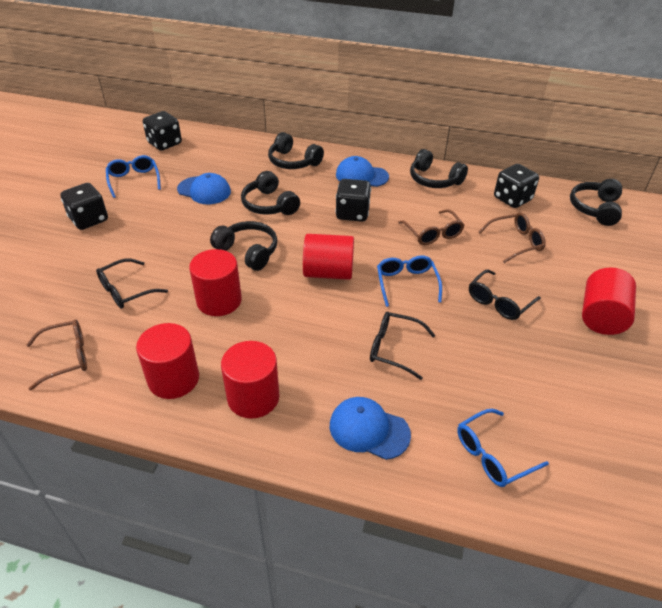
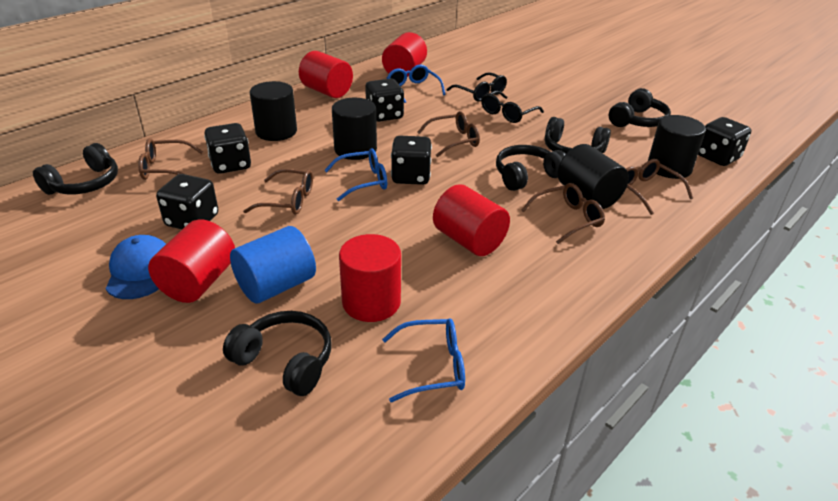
black cylinder: none = 0 -> [250,81,297,141] [332,98,377,160] [558,144,629,209] [648,115,706,179] = 4
black dice: [60,183,108,230] [143,111,182,151] [335,179,371,222] [494,164,539,208] = 4 -> [156,174,218,229] [204,123,251,174] [365,79,404,122] [391,136,432,185] [698,117,751,166] = 5
black glasses: [96,258,168,309] [370,312,436,380] [469,269,541,320] = 3 -> [446,72,507,102] [481,91,544,123] = 2
blue cap: [177,173,231,204] [330,397,411,460] [336,156,389,187] = 3 -> [106,235,166,299] = 1
blue cylinder: none = 0 -> [230,226,316,304] = 1
brown glasses: [26,320,87,391] [398,209,464,245] [478,212,546,263] = 3 -> [138,138,203,180] [243,169,313,215] [417,111,480,157] [522,183,605,244] [626,159,693,215] = 5

